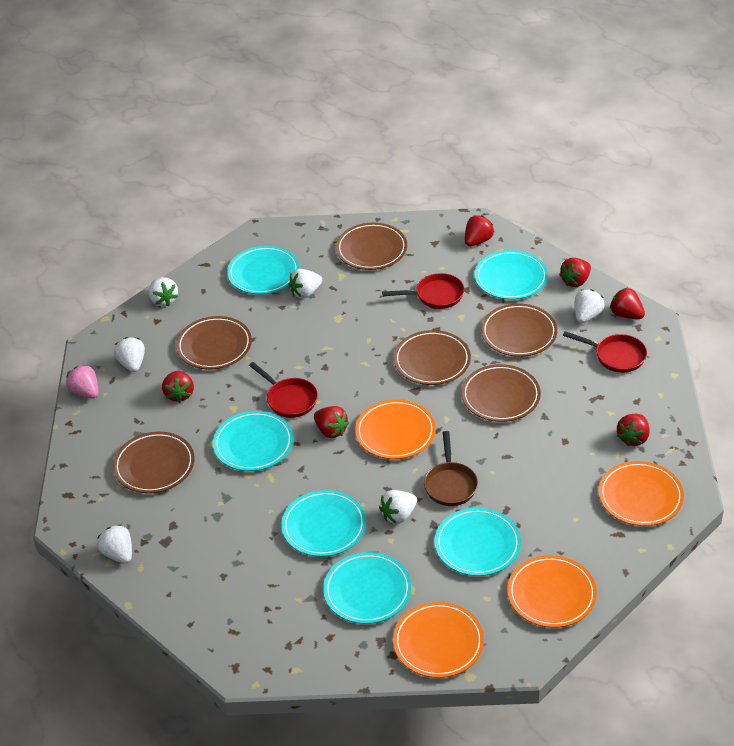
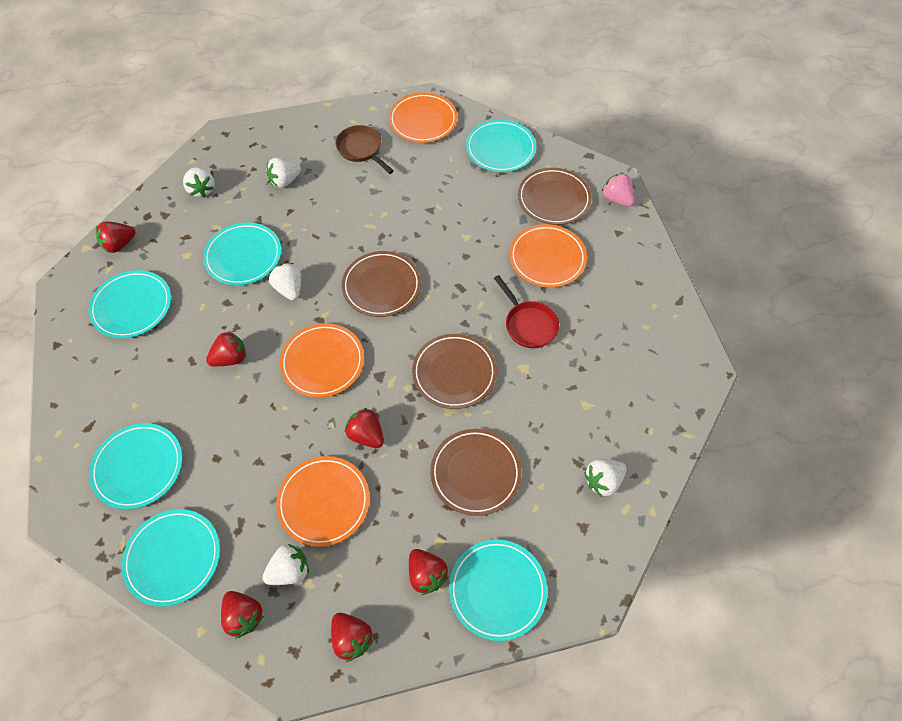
brown plate: [113,432,195,493] [176,316,252,369] [336,223,407,270] [394,330,471,385] [461,364,541,422] [481,303,557,357] = 6 -> [342,251,421,317] [412,334,497,409] [430,429,522,516] [518,168,592,225] = 4
red pan: [249,362,318,418] [382,273,464,309] [563,331,647,373] = 3 -> [494,275,559,348] = 1
white strawberry: [97,524,132,564] [114,337,145,372] [149,277,178,307] [288,269,322,298] [379,490,417,524] [575,289,605,323] = 6 -> [183,167,215,198] [262,544,309,585] [267,158,301,188] [269,263,301,300] [584,459,626,497] = 5

